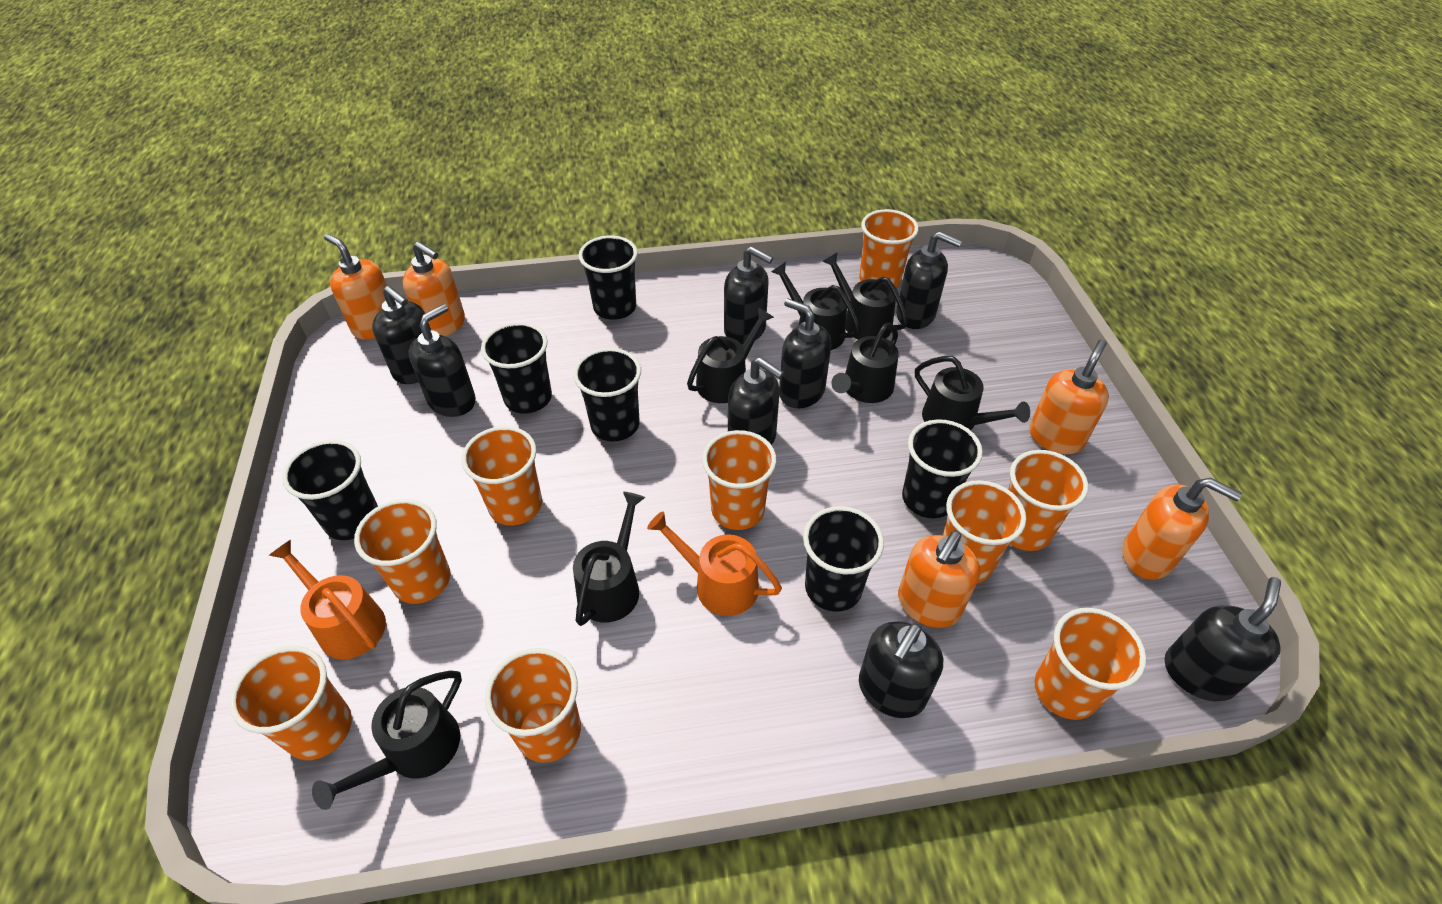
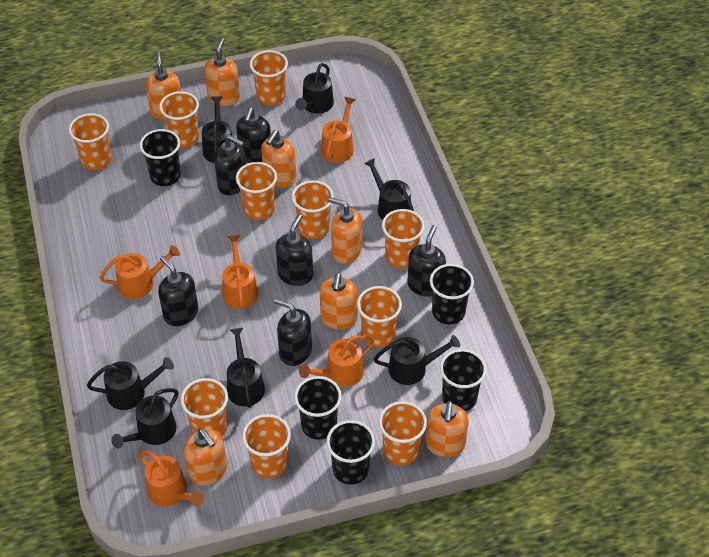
black cup: [282,440,378,540] [481,322,552,414] [573,348,641,441] [579,235,638,320] [803,506,884,612] [902,419,983,518] = 6 -> [140,129,181,186] [294,376,342,440] [326,420,375,485] [430,264,474,324] [440,349,487,411] = 5
black soap dispenser: [372,286,431,384] [408,304,476,417] [724,246,773,344] [728,357,784,445] [779,298,831,408] [859,622,943,718] [896,231,962,329] [1165,577,1281,701] = 8 -> [158,256,199,326] [214,135,246,195] [236,107,271,163] [274,298,312,366] [276,215,313,286] [407,225,446,297] = 6
orange cup: [229,646,352,760] [354,499,450,604] [461,426,542,526] [485,648,581,763] [702,430,776,530] [859,209,918,288] [943,480,1026,583] [1008,450,1088,551] [1035,608,1146,720] = 9 -> [69,113,111,170] [159,91,199,148] [181,378,228,436] [236,162,277,220] [242,414,291,478] [250,50,288,105] [292,180,334,239] [357,286,402,347] [379,401,427,465] [382,209,425,268] = 10
orange soap dispenser: [324,234,387,340] [402,241,465,336] [898,531,980,628] [1029,339,1109,454] [1122,478,1242,580] = 5 -> [146,51,181,120] [184,428,227,486] [204,38,240,106] [261,130,296,188] [320,272,358,329] [329,197,362,263] [425,401,469,457] = 7
orange watering can: [269,540,386,660] [647,512,782,616] = 2 -> [100,245,180,299] [138,451,204,507] [222,235,258,309] [299,335,374,387] [321,97,356,163] = 5

